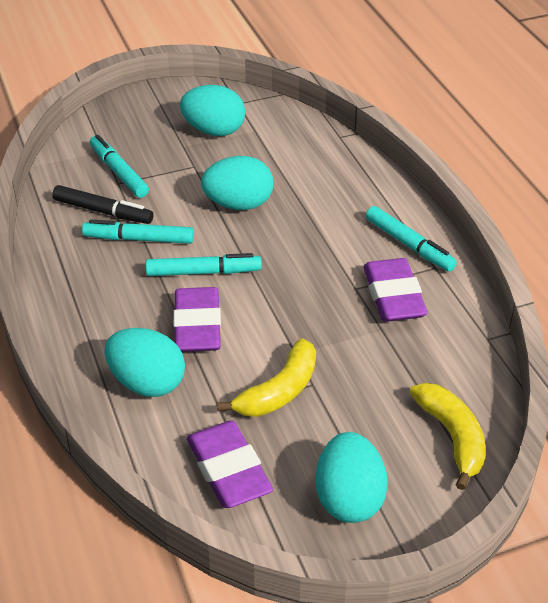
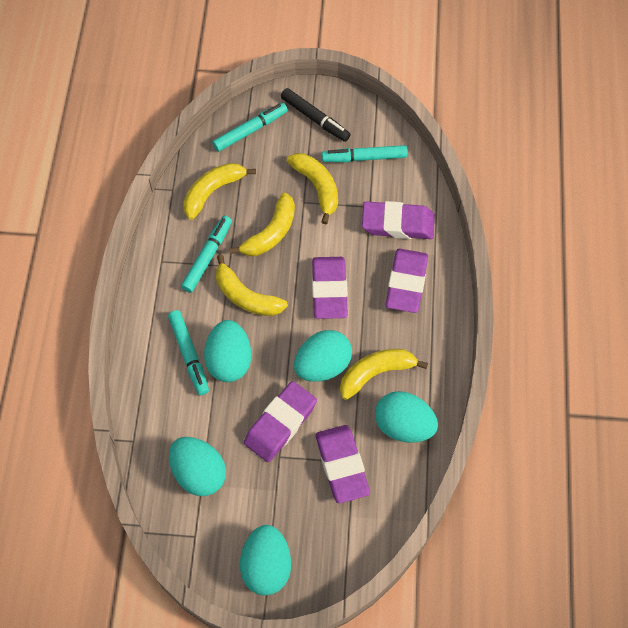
purple eraser: [173,287,221,352] [187,421,273,508] [363,258,428,322] = 3 -> [244,381,317,462] [312,257,348,319] [316,425,370,503] [362,201,435,239] [385,249,428,313] = 5
turquoise egg: [105,328,185,397] [180,85,245,136] [201,156,273,210] [316,432,388,523] = 4 -> [169,437,226,496] [204,320,251,382] [240,525,291,596] [294,330,352,382] [375,391,438,443] = 5
yellow banana: [217,338,316,417] [410,383,486,490] = 2 -> [183,163,256,220] [216,254,288,316] [229,192,295,256] [287,153,338,224] [340,349,428,400] = 5

